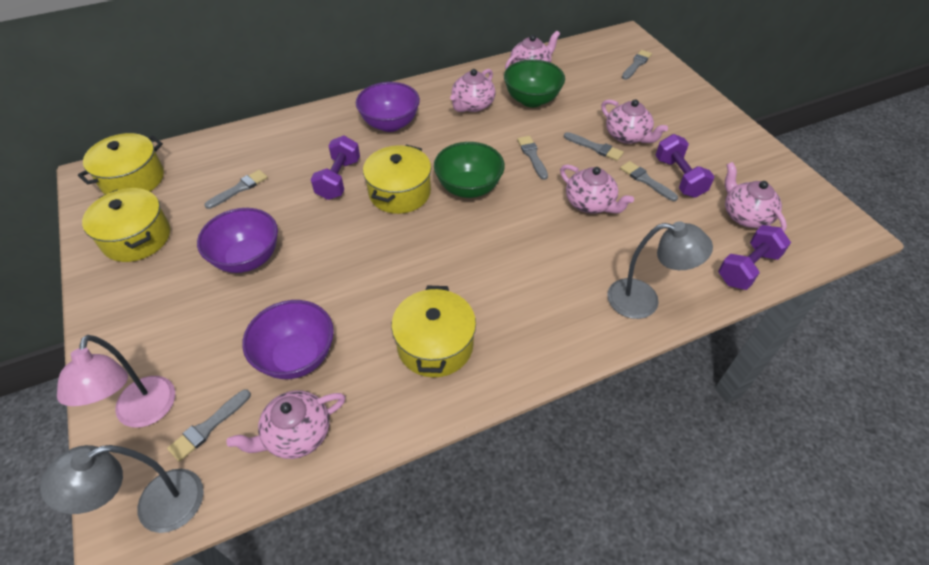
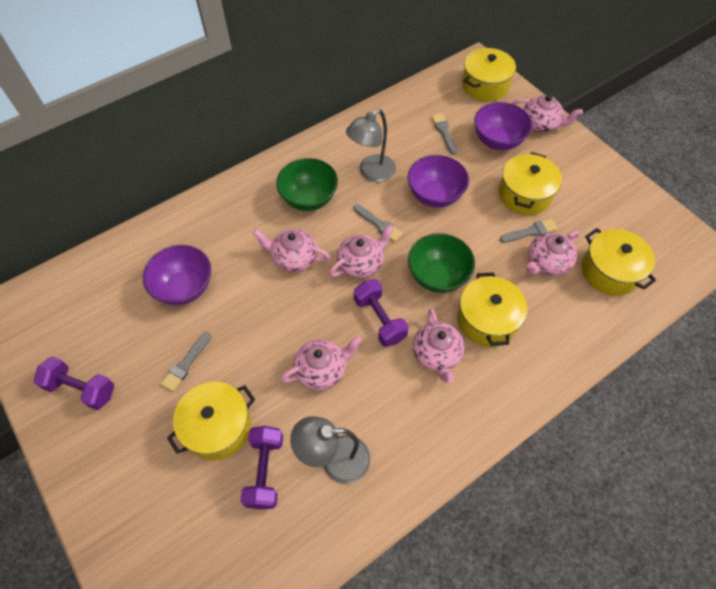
grey brush: [167,390,251,462] [204,170,268,209] [517,136,548,180] [564,132,624,161] [620,161,678,201] [622,50,652,80] = 6 -> [161,332,211,392] [353,204,403,242] [432,114,457,155] [500,219,558,243] = 4
pink lamp: [57,335,175,427] = 1 -> none = 0
yellow pot: [78,133,164,194] [82,188,170,262] [363,145,431,214] [391,286,476,377] = 4 -> [167,382,255,460] [457,272,527,347] [462,48,516,101] [499,152,562,215] [582,228,656,296] = 5

